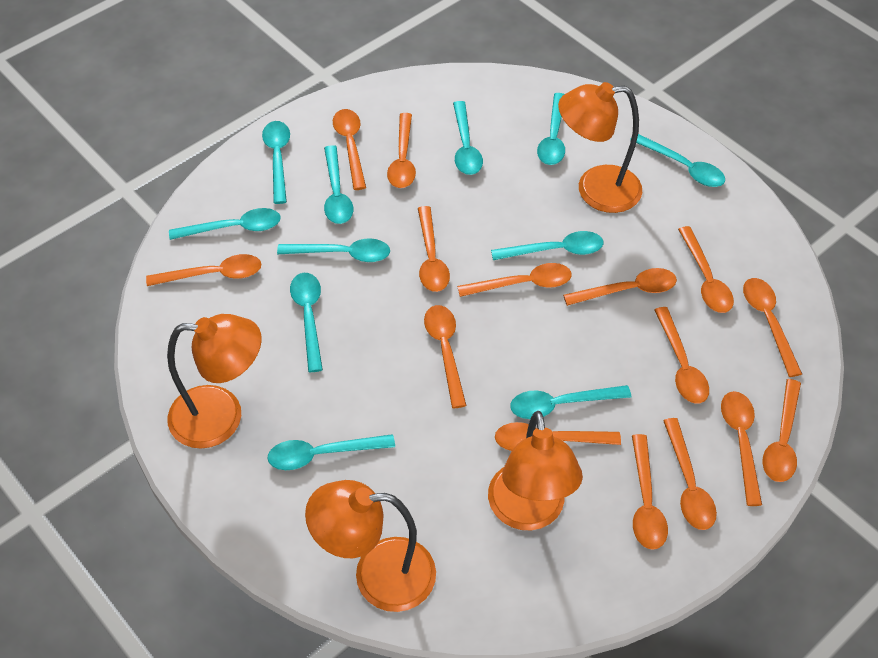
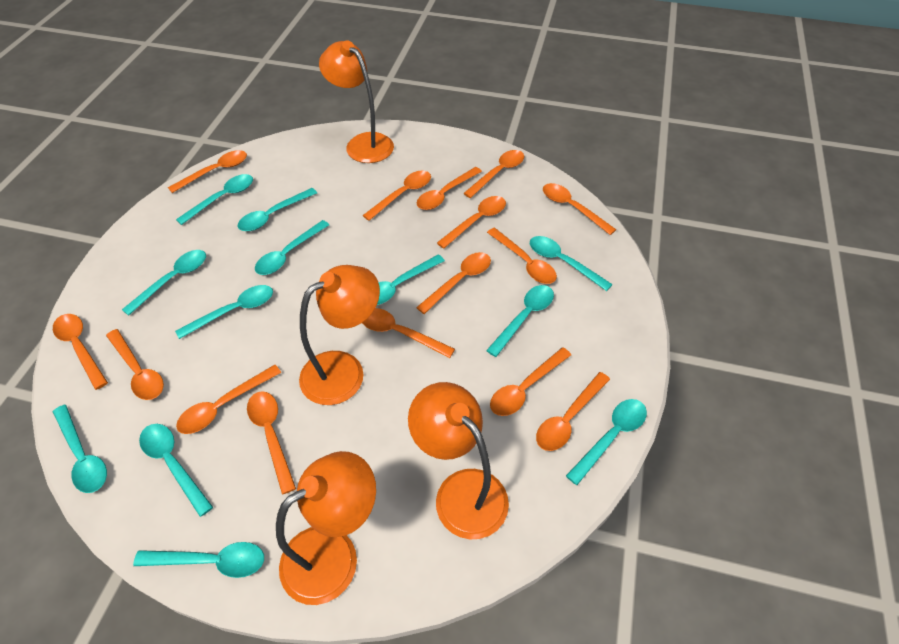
turquoise spoon: [169,208,281,240] [262,121,290,204] [267,434,395,470] [277,238,390,262] [290,273,323,372] [324,145,353,224] [453,101,483,175] [491,231,603,260] [510,385,631,419] [537,93,565,165] [630,134,725,187] = 11 -> [53,405,107,493] [122,250,206,316] [133,542,264,578] [139,424,213,517] [175,285,273,339] [176,174,253,225] [238,188,317,231] [255,220,329,275] [377,255,445,305] [486,285,554,357] [530,236,613,291] [566,399,647,485] = 12

